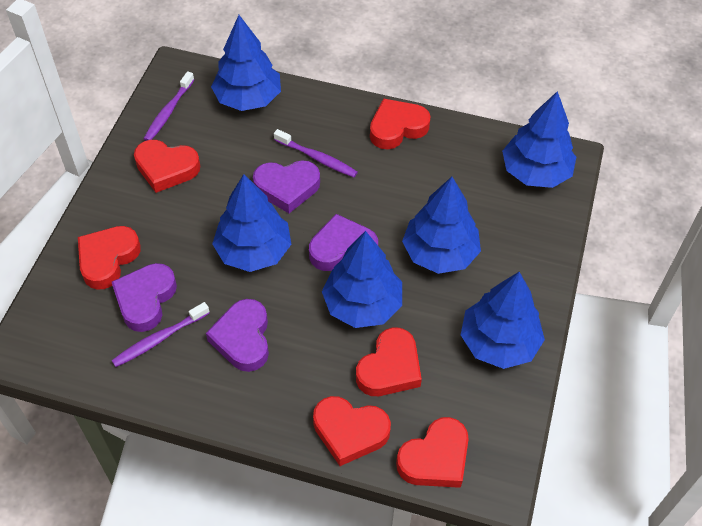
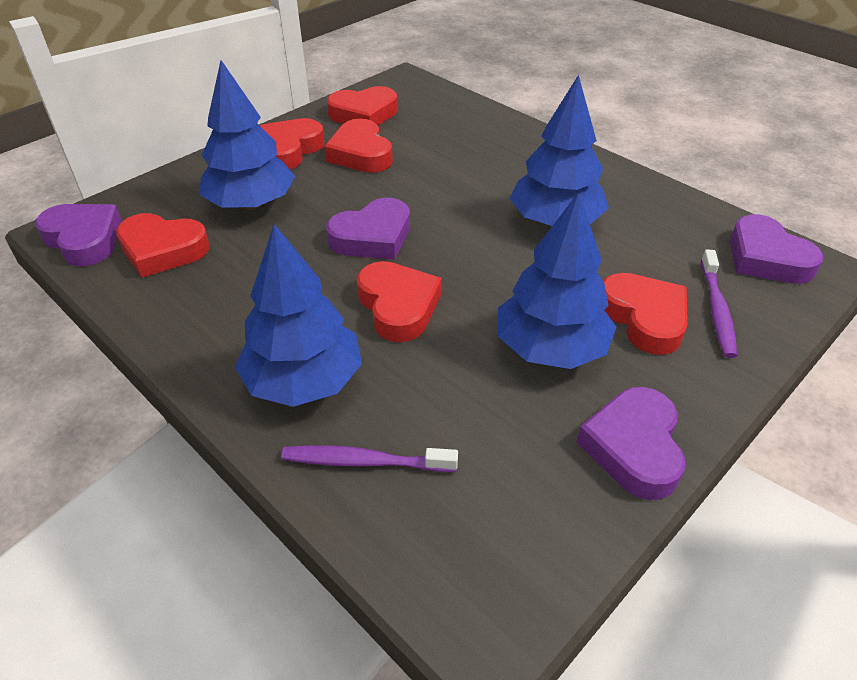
blue tree: [211,15,281,111] [212,174,291,272] [322,231,402,328] [402,177,481,274] [461,272,545,369] [502,91,576,188] = 6 -> [200,60,295,210] [235,224,362,407] [498,192,616,369] [510,75,609,227] = 4
purple toothbrush: [111,302,209,367] [144,71,194,141] [274,129,358,177] = 3 -> [281,445,458,472] [701,249,737,358] = 2

